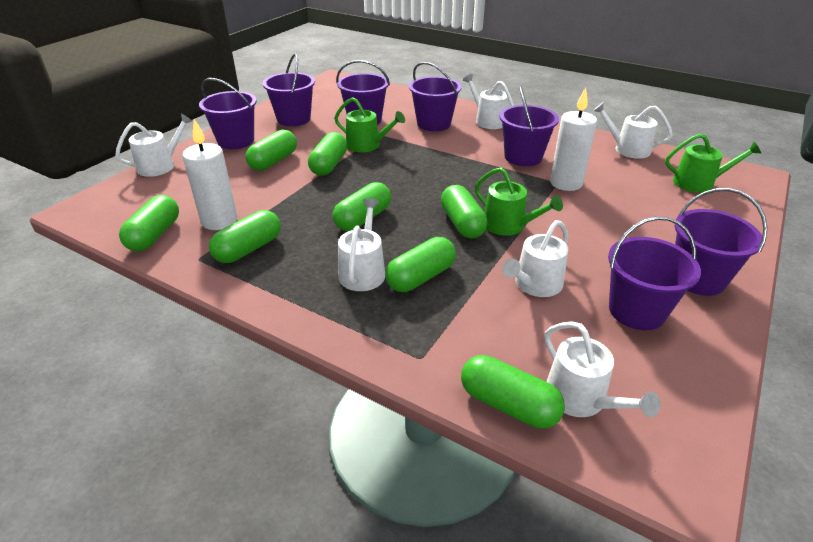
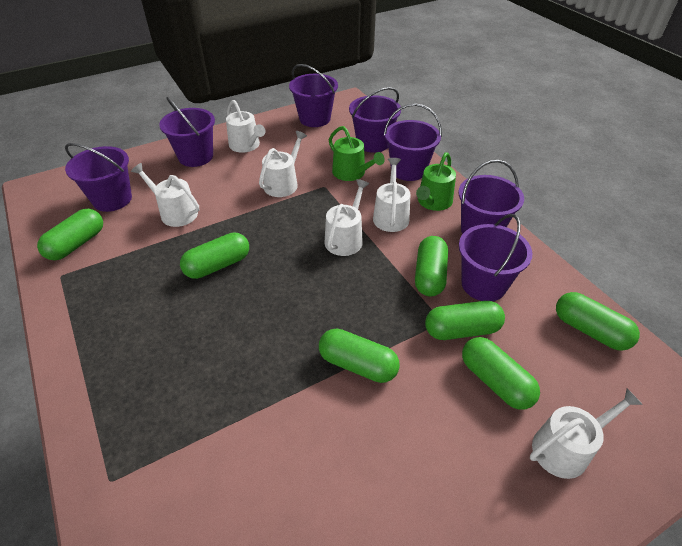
green capsule: [119,195,179,251] [209,210,281,263] [245,130,297,171] [308,132,347,175] [332,182,391,231] [385,237,456,292] [441,185,488,238] [461,355,565,429] = 8 -> [37,209,103,260] [180,232,249,279] [319,329,400,383] [415,236,448,296] [425,301,505,340] [462,337,540,410] [556,292,640,351] = 7
green watering can: [334,97,405,153] [475,167,563,236] [665,133,761,193] = 3 -> [329,126,385,181] [416,152,456,211] = 2
white candle: [182,119,237,230] [550,87,597,191] = 2 -> none = 0

